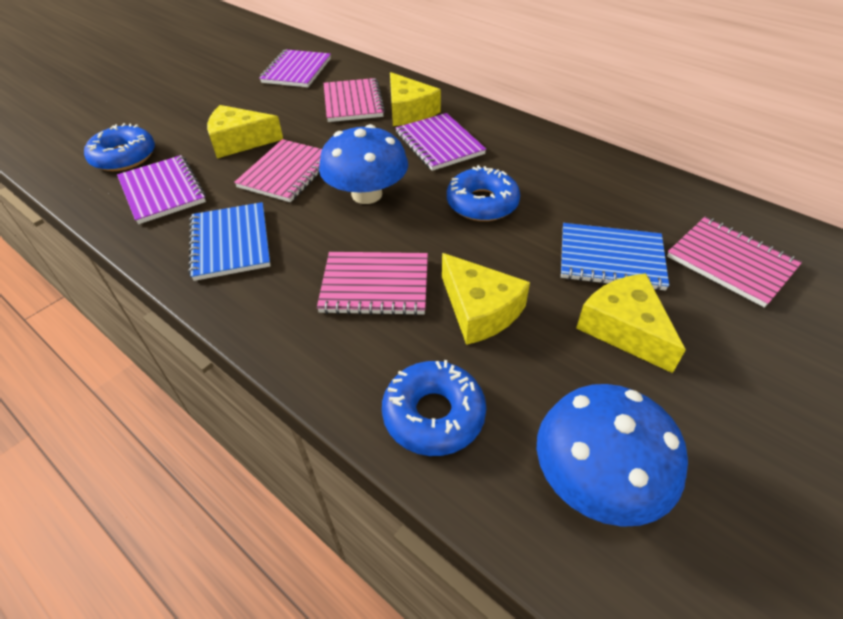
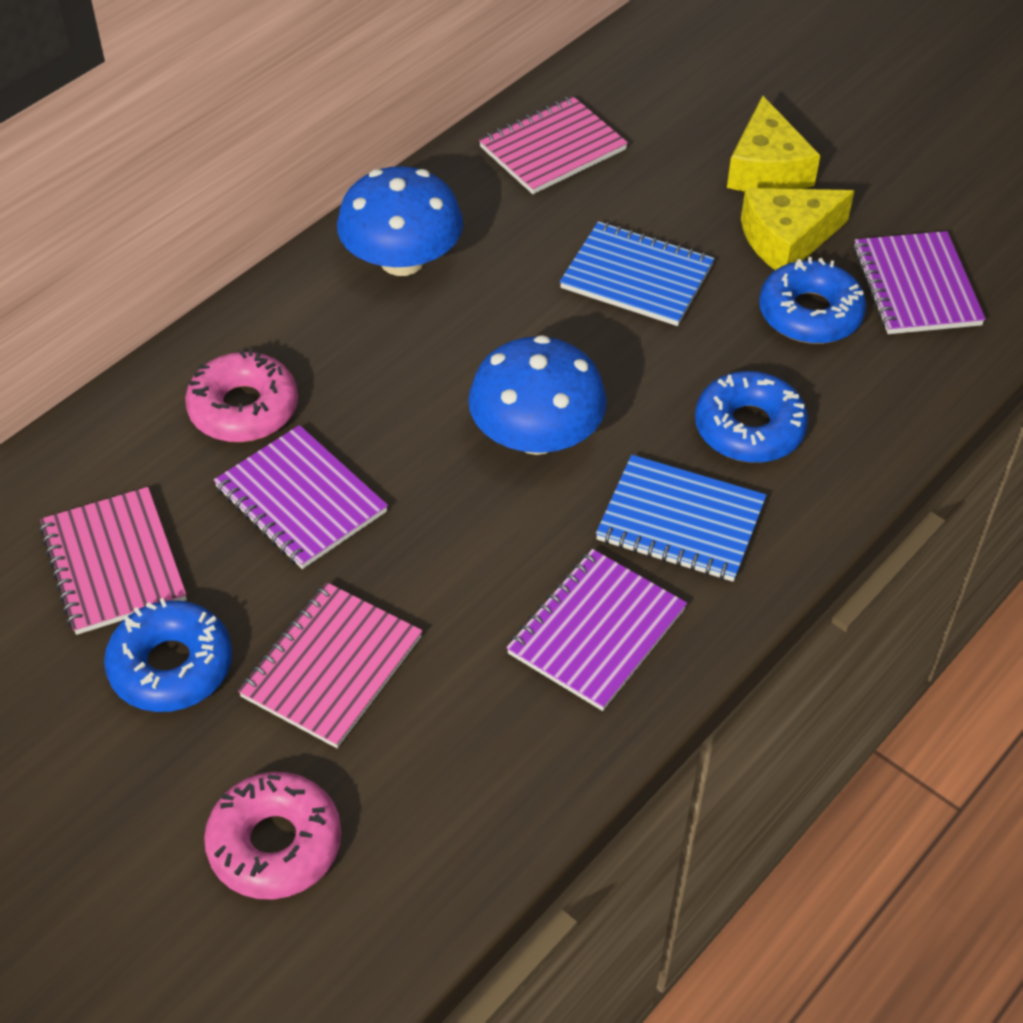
pink donut: none = 0 -> [185,349,298,442] [204,772,342,900] = 2
pink notebook: [234,139,322,202] [317,252,428,316] [324,78,385,122] [667,217,802,308] = 4 -> [39,487,187,635] [238,582,422,748] [479,96,628,194] = 3
yellow cheese: [207,105,283,158] [390,72,441,126] [442,253,530,345] [576,273,686,373] = 4 -> [727,95,820,192] [741,188,854,270] = 2

